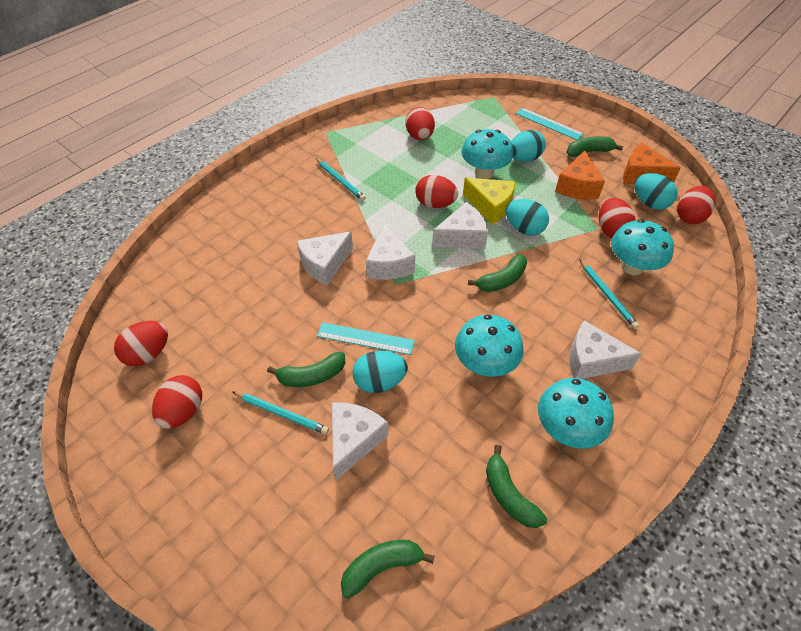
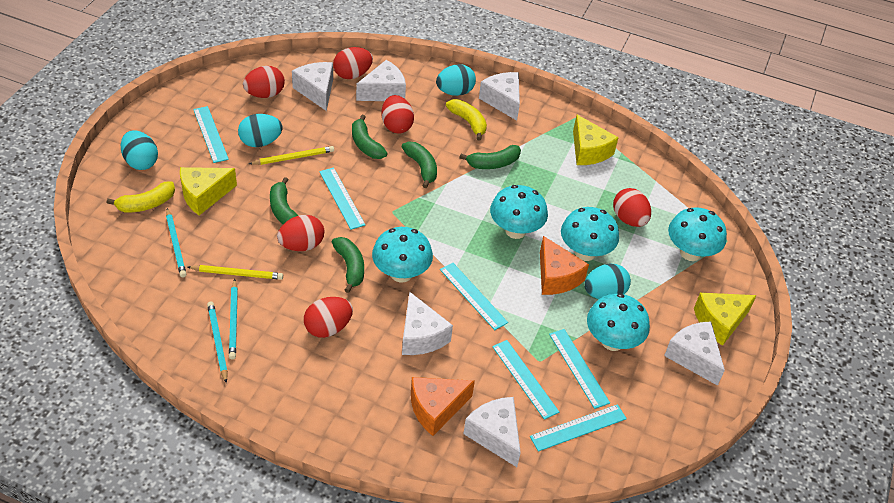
turquoise mushroom: [455,315,524,377] [461,129,513,179] [538,378,614,449] [611,219,674,275] = 4 -> [372,227,433,283] [490,185,548,239] [561,207,619,261] [587,293,650,351] [668,207,727,261] = 5
turquoise ruler: [317,322,415,355] [516,107,584,140] = 2 -> [193,106,229,163] [319,167,365,230] [440,263,508,330] [492,340,559,420] [530,404,627,452] [549,329,610,409] = 6
white cheese: [297,231,353,286] [332,403,388,480] [366,223,415,280] [432,202,488,249] [569,320,642,379] = 5 -> [292,62,333,111] [356,60,406,101] [402,291,453,355] [463,397,521,467] [479,72,520,121] [664,321,725,386] = 6
yellow banana: none = 0 -> [107,181,175,212] [446,99,487,141] = 2
yellow cheese: [463,177,516,225] = 1 -> [180,167,237,215] [573,115,619,165] [694,293,757,346] = 3
yellow pencil: none = 0 -> [188,265,283,280] [249,146,334,165] = 2

